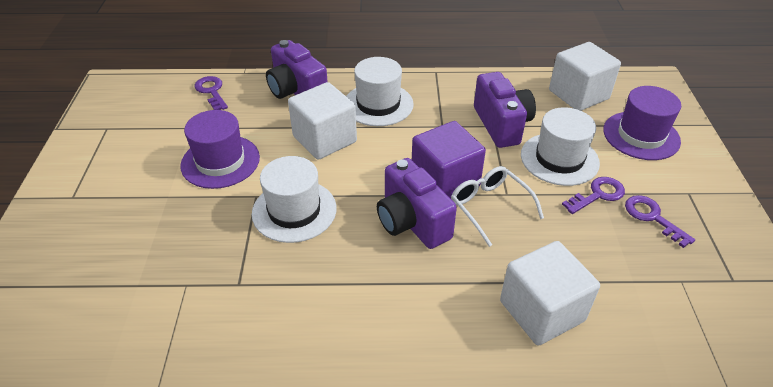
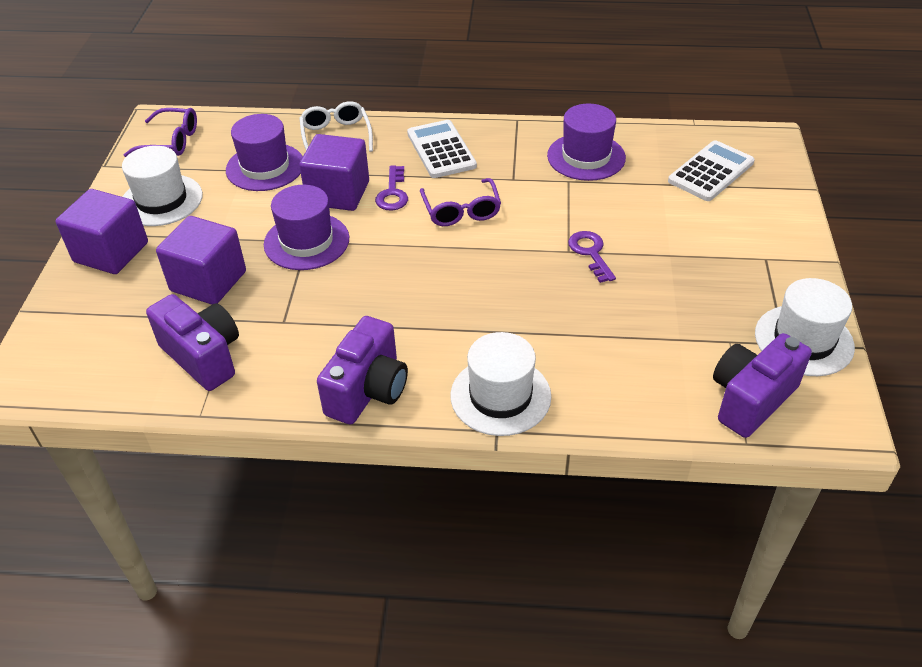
purple cube: [412,121,486,199] = 1 -> [56,189,148,274] [156,216,246,305] [299,134,369,211] = 3
purple glasses: none = 0 -> [124,108,197,157] [420,178,501,226] = 2
purple hat: [180,110,260,189] [603,86,681,160] = 2 -> [226,114,303,191] [264,185,349,270] [547,103,626,181] = 3
purple key: [195,76,228,110] [562,177,625,214] [625,195,695,248] = 3 -> [375,165,408,211] [568,231,616,283] = 2
white calculator: none = 0 -> [407,120,477,178] [668,140,755,201] = 2
white cube: [288,82,357,160] [500,241,600,346] [549,42,621,111] = 3 -> none = 0

